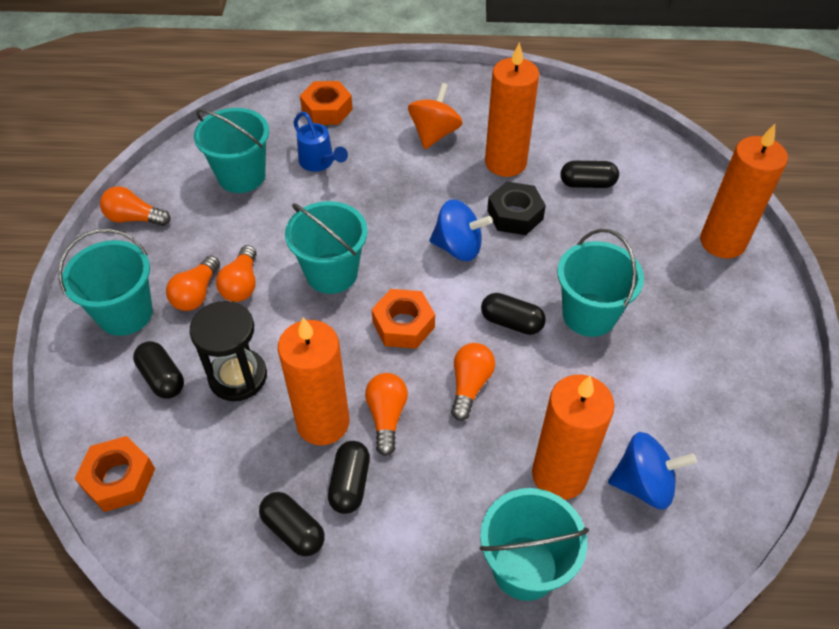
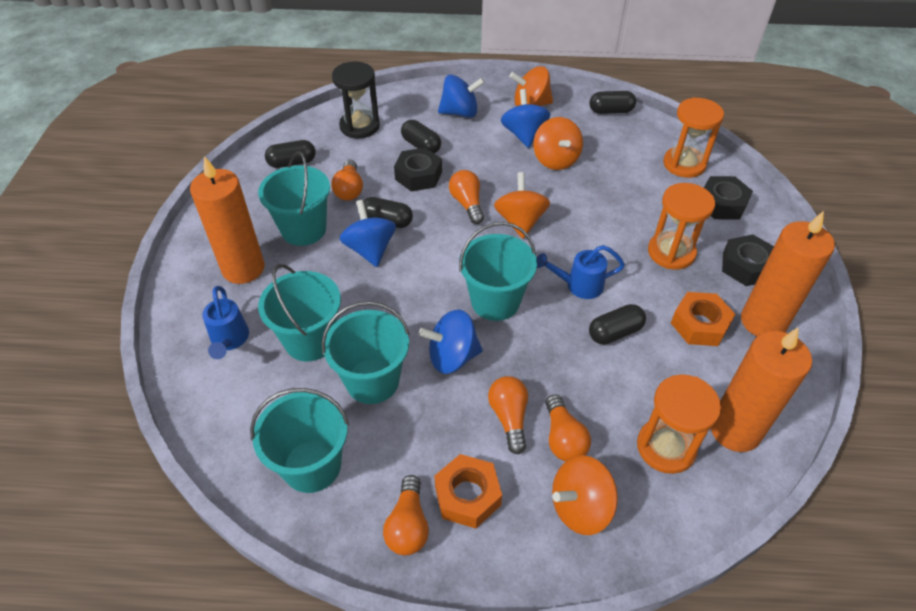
black nut: [487,182,546,235] = 1 -> [394,147,442,191] [704,176,753,220] [722,234,774,286] = 3
blue spinning top: [429,199,493,261] [608,432,697,509] = 2 -> [339,200,396,267] [419,310,483,374] [438,74,485,118] [501,89,550,148] = 4
blue watering can: [294,112,348,172] = 1 -> [202,286,249,359] [537,245,625,299] = 2
orange candle: [278,317,349,445] [485,42,539,177] [532,375,615,500] [700,124,788,258] = 4 -> [190,156,265,284] [711,328,812,452] [741,211,835,336] = 3
orange hourglass: none = 0 -> [637,374,721,474] [648,183,715,270] [663,97,724,178] = 3
orange nut: [74,436,155,512] [300,81,353,125] [372,289,435,349] = 3 -> [434,454,502,529] [671,292,735,346] = 2
orange spinning top: [408,83,463,149] = 1 -> [494,172,550,239] [509,66,553,106] [533,117,583,170] [552,455,618,535] = 4

